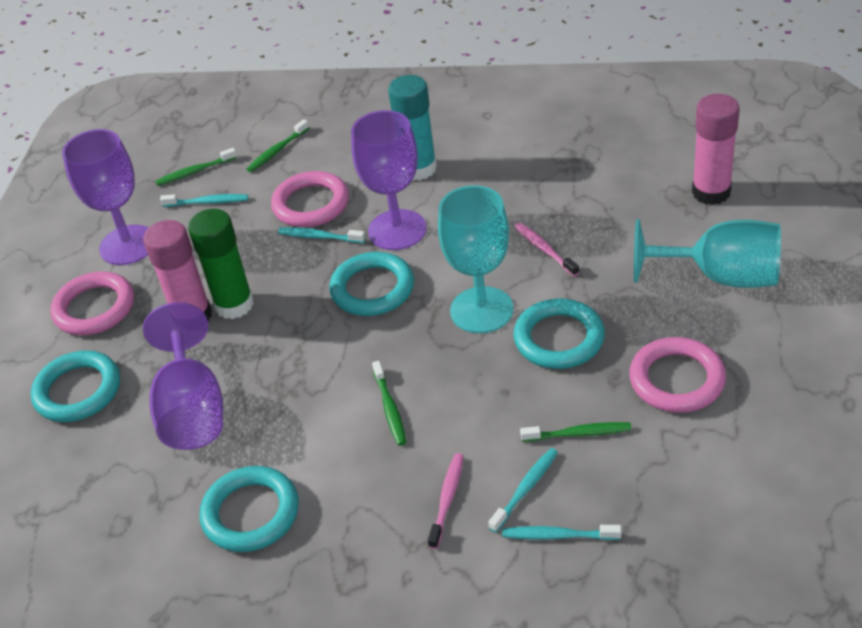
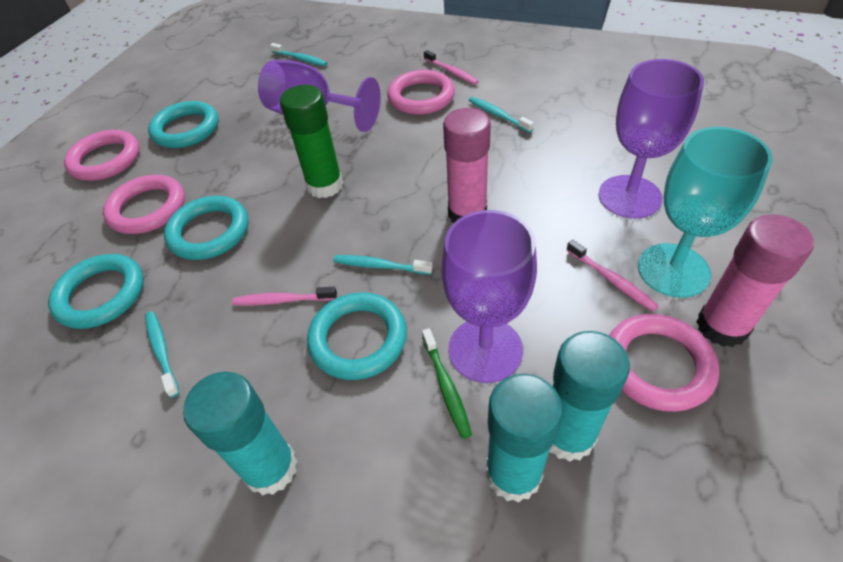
green toothbrush: [155,148,237,186] [246,119,309,172] [372,361,406,446] [520,422,632,442] = 4 -> [422,328,472,439] = 1
pink ring: [50,272,134,335] [271,171,349,227] [629,337,726,413] = 3 -> [64,130,140,181] [103,175,185,234] [387,70,455,115] [609,314,719,412] = 4
pink toothbrush: [428,453,464,549] [514,223,579,276] = 2 -> [232,287,337,306] [424,50,479,85] [566,240,659,312] = 3
turquoise glue stick: [388,75,437,180] = 1 -> [183,372,298,496] [486,374,563,503] [549,331,630,462] = 3
turquoise goblet: [438,185,513,333] [634,219,781,288] = 2 -> [638,127,773,298] = 1

